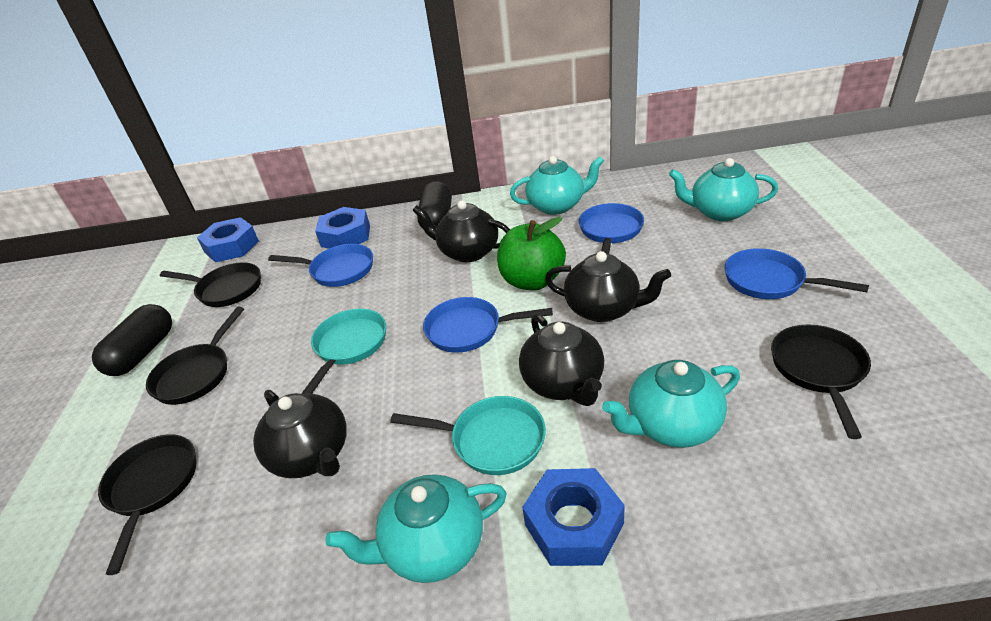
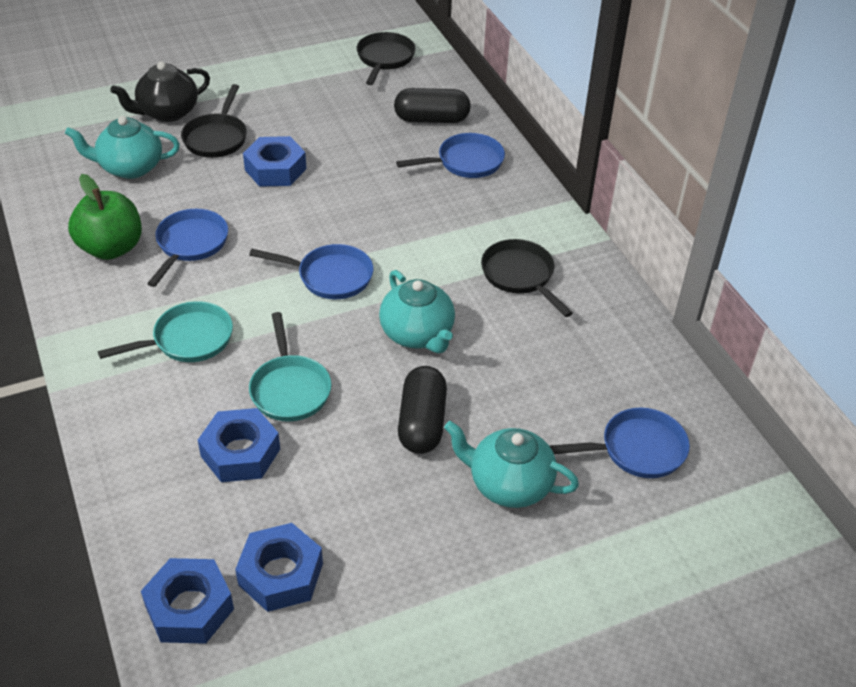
black pan: [98,434,196,575] [146,306,244,405] [160,262,261,307] [771,324,871,439] = 4 -> [181,84,247,158] [357,32,416,85] [481,239,573,317] = 3
black teapot: [253,390,347,478] [413,200,510,262] [519,314,604,406] [545,251,671,322] = 4 -> [110,61,210,122] = 1
blue nut: [197,217,259,262] [315,207,370,249] [522,468,625,566] = 3 -> [141,558,234,644] [198,408,280,482] [235,523,323,612] [243,136,306,187] = 4
turquoise teapot: [325,474,507,583] [510,156,604,215] [602,360,740,448] [669,158,778,221] = 4 -> [65,116,180,179] [379,270,455,353] [444,421,579,508] = 3

